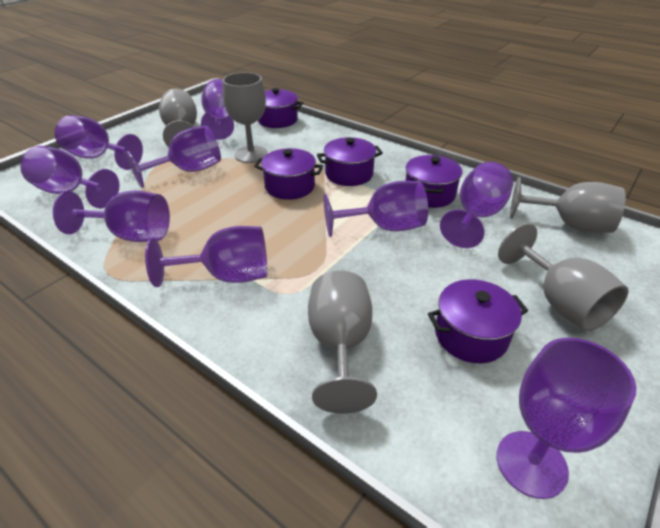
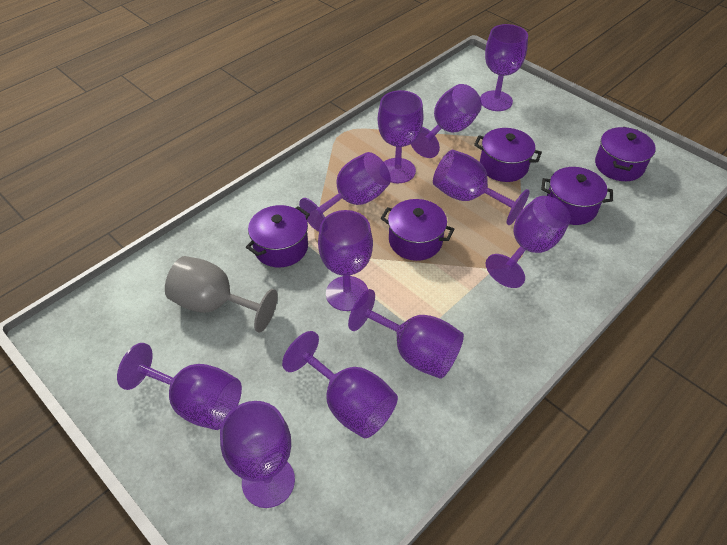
grey goblet: [159,89,197,147] [222,72,268,163] [308,271,377,414] [498,223,628,331] [510,177,626,233] = 5 -> [165,256,278,332] = 1
purple goblet: [20,146,120,208] [53,191,170,242] [55,115,143,170] [126,126,221,188] [145,226,267,287] [201,79,234,140] [324,181,428,237] [440,162,514,248] [497,338,636,499] = 9 -> [117,343,242,430] [220,401,295,508] [282,331,398,438] [299,152,391,232] [318,210,373,311] [348,289,464,379] [378,90,424,183] [411,84,482,158] [433,150,530,225] [480,24,528,111] [486,196,570,288] = 11

